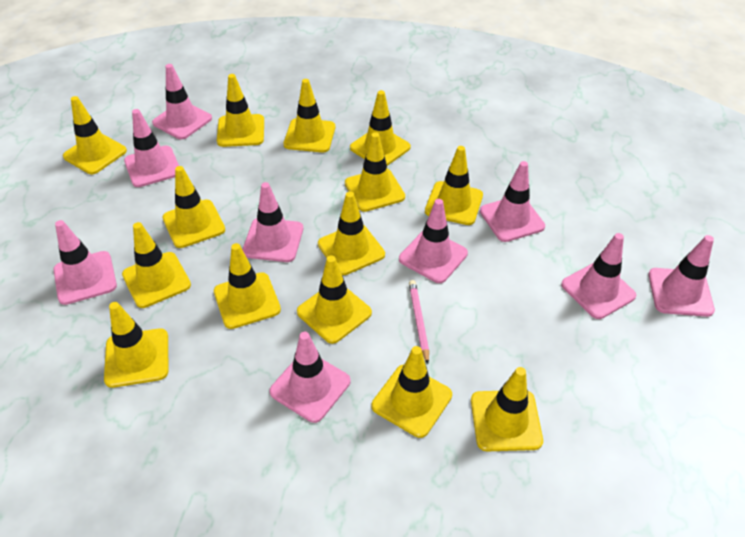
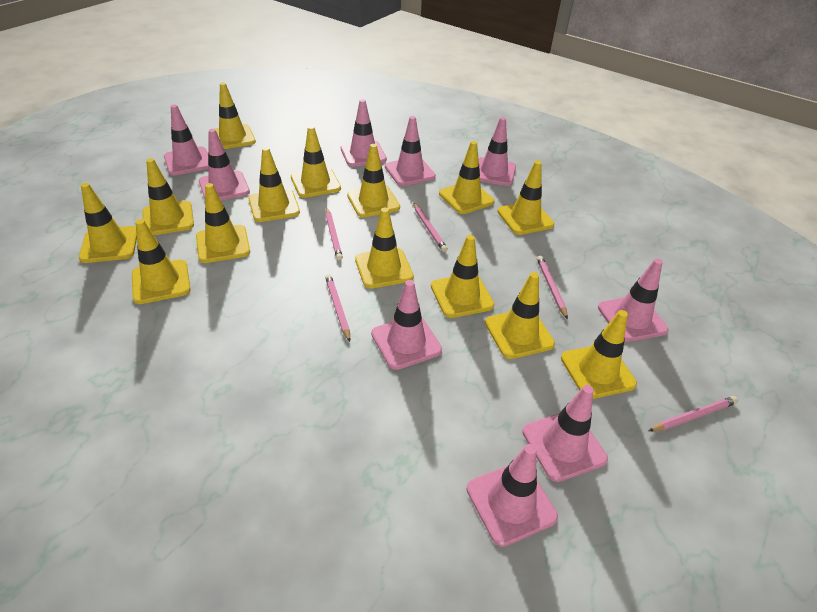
pink pencil: [409,280,429,364] = 1 -> [325,274,350,342] [326,208,343,261] [414,203,448,252] [537,256,568,319] [649,396,738,431] = 5

